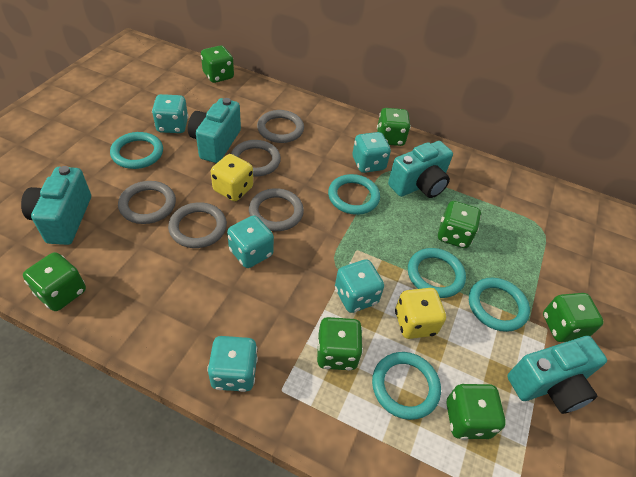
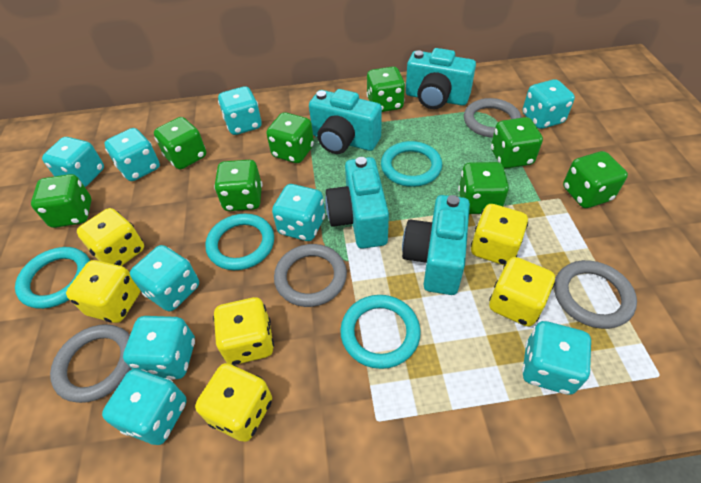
green dice: [23,252,86,311] [201,45,234,83] [317,317,363,370] [377,108,411,146] [438,201,481,248] [446,384,506,440] [543,293,604,342] = 7 -> [31,174,91,228] [154,117,206,169] [214,160,262,211] [266,112,314,163] [367,67,405,112] [458,162,509,214] [491,117,543,169] [563,151,628,208] = 8
grey ring: [118,181,176,224] [168,202,227,248] [231,140,281,177] [249,188,304,231] [257,110,304,143] = 5 -> [50,324,132,403] [274,244,347,307] [464,98,521,138] [554,260,637,329] = 4
turquoise dice: [152,94,188,133] [207,336,258,392] [227,215,274,268] [335,259,384,313] [353,132,391,173] = 5 -> [42,137,104,187] [102,369,187,445] [104,128,160,181] [123,316,195,380] [130,245,199,311] [218,86,261,135] [272,184,325,241] [522,79,575,129] [522,321,591,395] = 9
turquoise ring: [110,132,163,169] [328,174,380,215] [372,352,441,420] [408,248,466,298] [469,277,530,332] = 5 -> [15,247,90,309] [205,214,274,270] [340,295,421,369] [381,141,442,187] = 4
yellow dice: [211,154,253,201] [395,288,446,339] = 2 -> [66,260,141,323] [77,208,144,266] [195,363,272,442] [213,297,274,365] [471,204,528,265] [489,257,555,327] = 6

